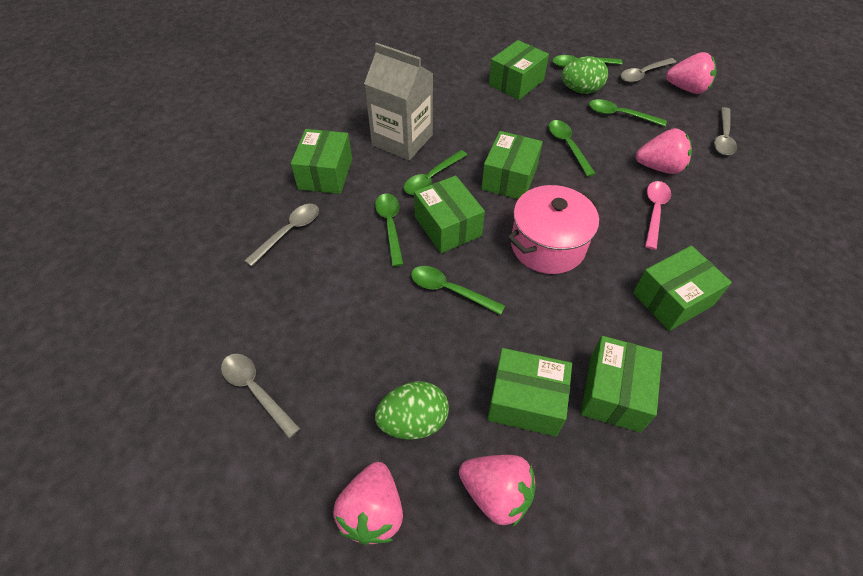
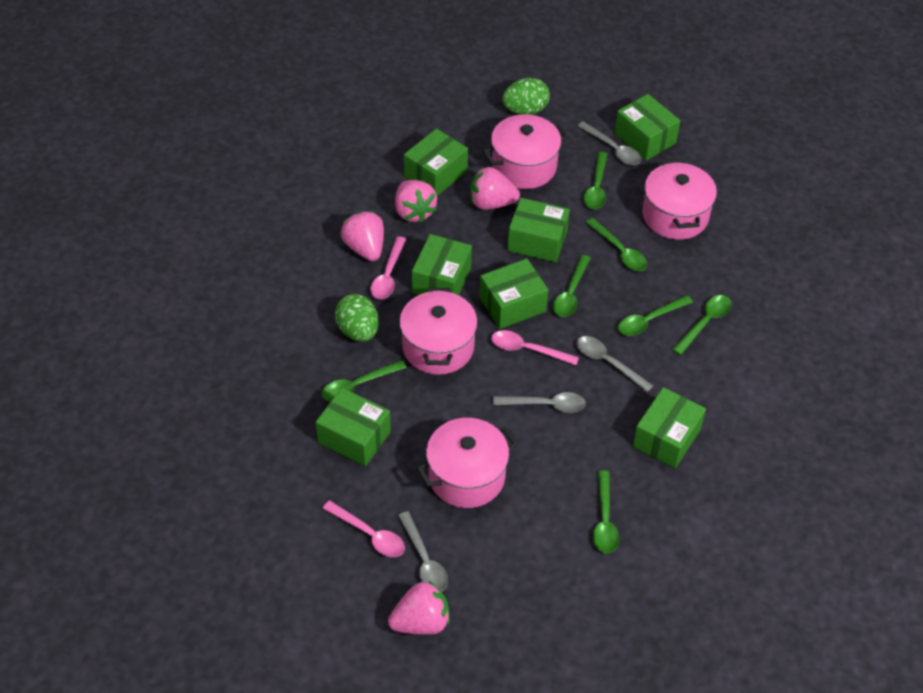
green spoon: [375,193,404,267] [404,150,467,195] [411,266,505,315] [549,120,596,177] [553,55,623,67] [589,99,667,126] = 6 -> [321,360,407,402] [553,255,591,317] [584,152,608,209] [586,218,647,271] [593,471,619,554] [618,295,693,336] [672,295,732,355] = 7
grey carton: [364,43,433,160] = 1 -> none = 0
pink pot: [507,185,600,274] = 1 -> [399,288,478,375] [417,418,518,508] [483,114,569,189] [642,160,717,240] = 4
pink spoon: [645,181,671,250] = 1 -> [322,500,405,557] [370,237,406,299] [491,330,579,365] = 3

